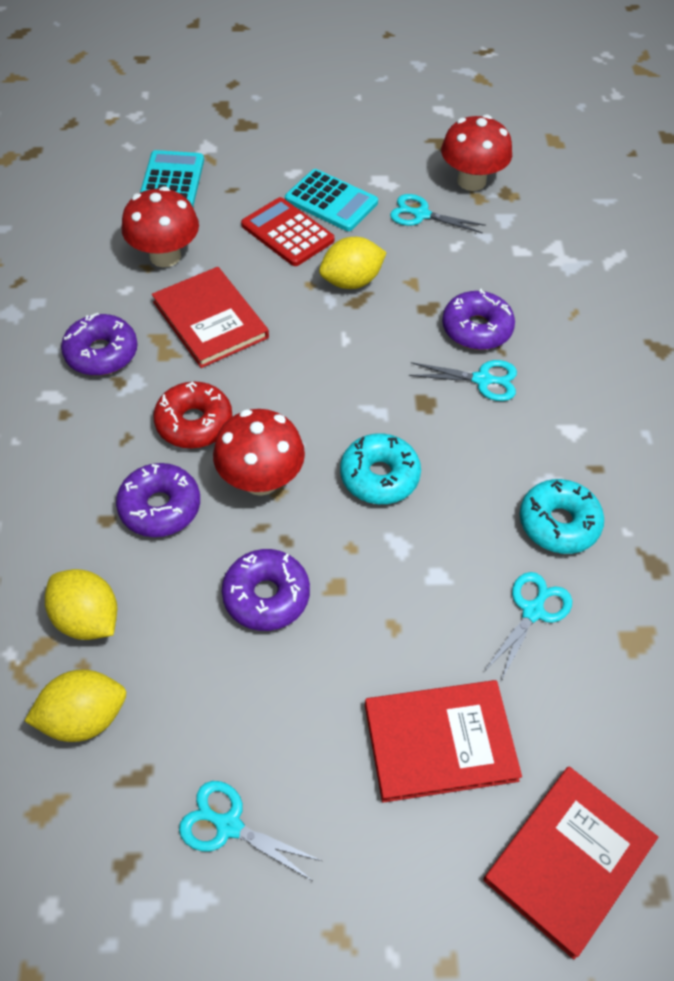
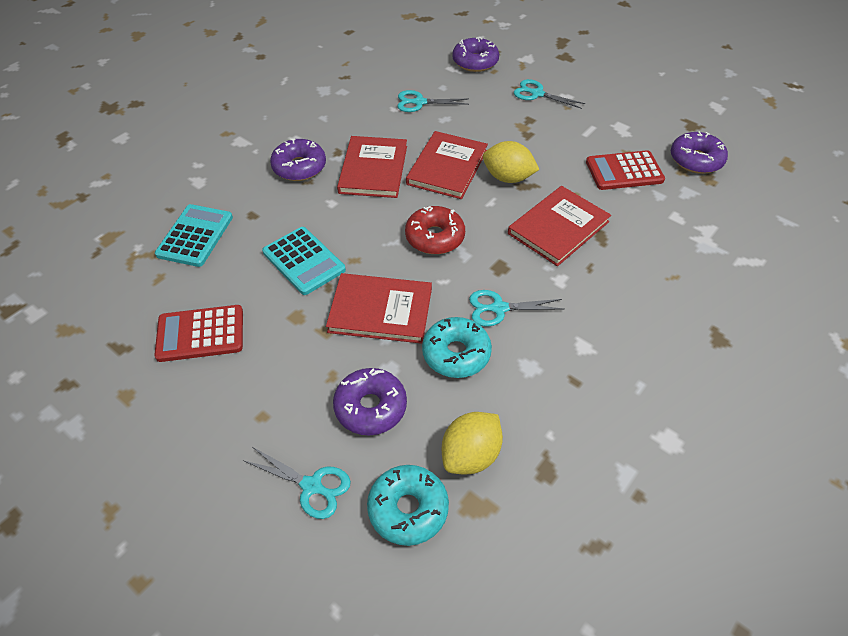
red book: [152,267,269,368] [365,680,522,803] [483,766,658,959] = 3 -> [326,273,432,344] [337,136,407,198] [406,131,488,199] [508,186,611,266] = 4
red calculator: [241,197,334,266] = 1 -> [154,305,243,362] [586,150,665,190] = 2
red mushroom: [122,186,199,267] [213,409,305,496] [441,115,512,191] = 3 -> none = 0
yellow lemon: [25,670,126,742] [45,569,117,640] [319,237,387,289] = 3 -> [442,412,503,474] [483,141,539,183] = 2

